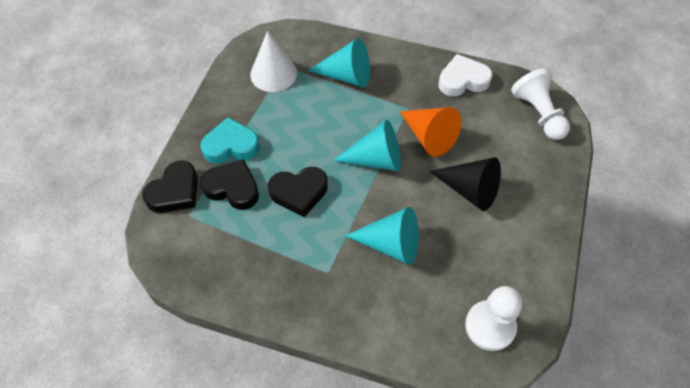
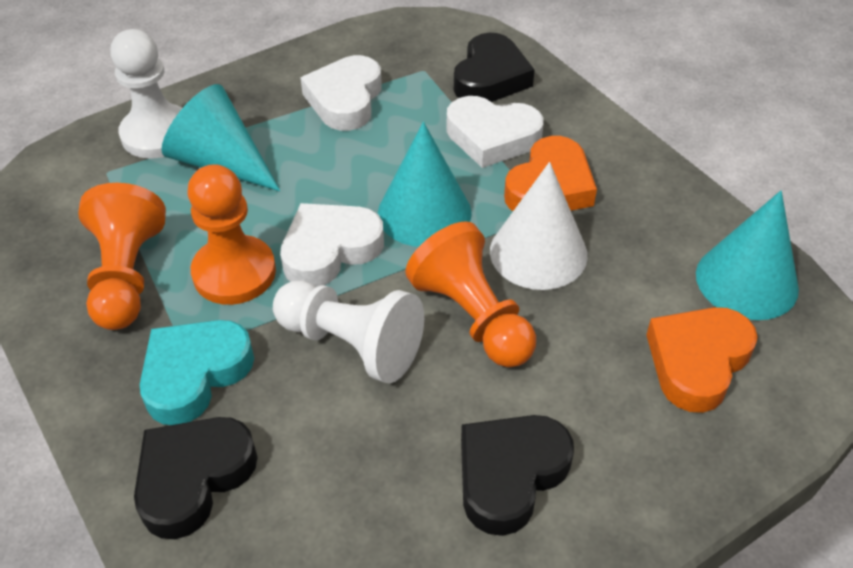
black cone: [429,157,501,211] = 1 -> none = 0
orange cone: [400,107,461,157] = 1 -> none = 0
orange heart: none = 0 -> [504,136,597,211] [646,307,758,413] = 2
orange pawn: none = 0 -> [78,183,166,330] [188,164,276,305] [405,221,536,367] = 3
white heart: [438,54,493,96] = 1 -> [280,203,384,287] [301,55,382,131] [446,96,544,168] = 3

